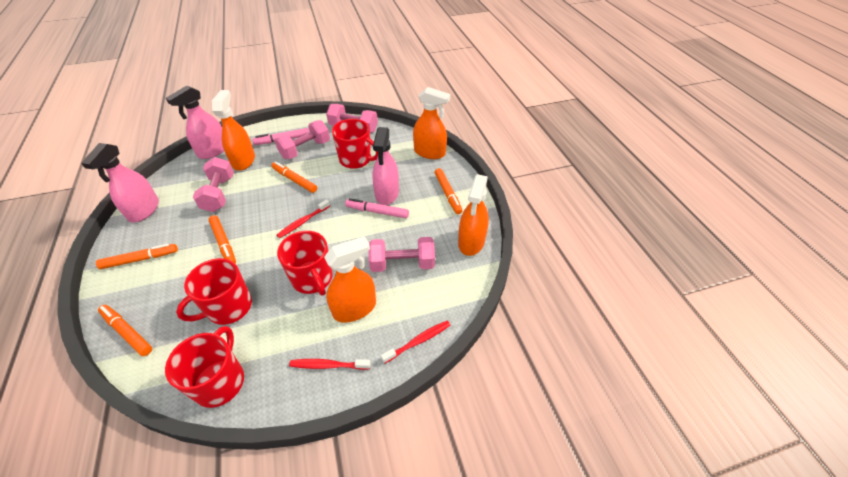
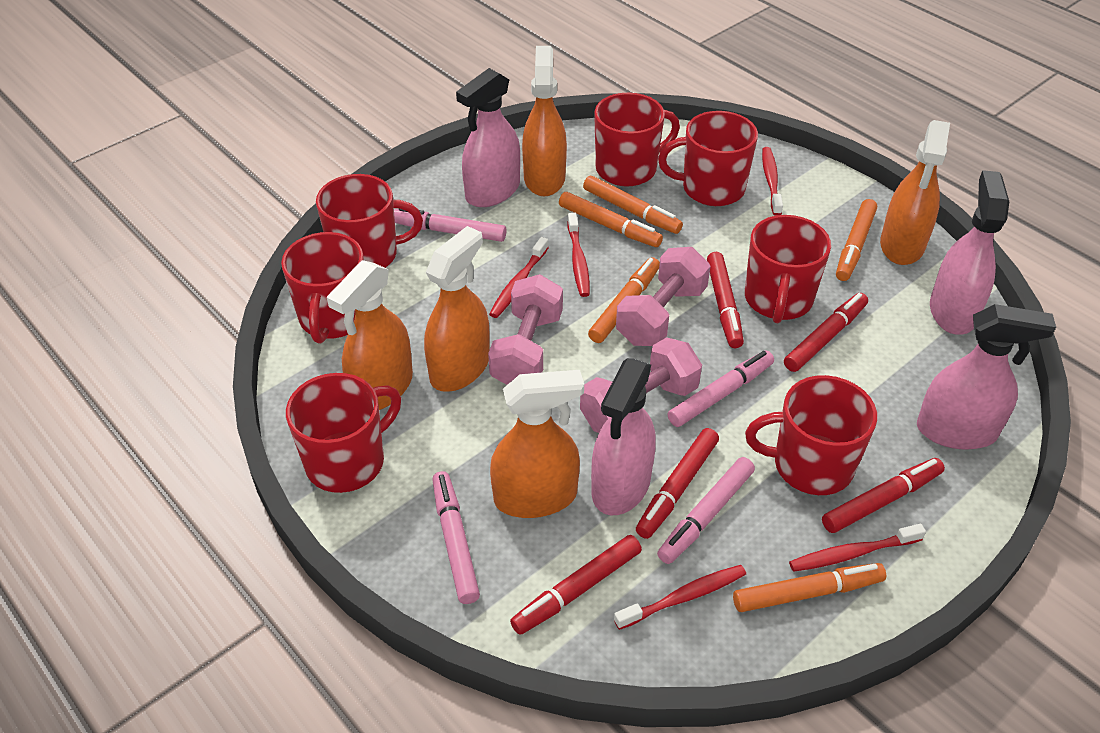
orange spray bottle: [212,90,255,171] [324,236,376,323] [413,87,450,159] [458,174,489,256] = 4 -> [327,260,413,410] [424,226,490,392] [490,370,584,518] [522,46,567,196] [880,120,950,265] = 5
pink dumbbell: [193,157,234,212] [275,120,330,159] [326,104,378,133] [368,237,435,272] = 4 -> [488,274,563,385] [580,337,702,433] [616,247,711,346] = 3
pink marker: [252,128,309,145] [345,198,409,218] = 2 -> [394,208,506,242] [432,471,480,604] [657,457,755,564] [668,351,774,427] = 4
pink spray bottle: [81,143,159,222] [166,86,224,159] [372,127,399,205] = 3 -> [456,68,520,207] [591,358,656,515] [917,304,1056,450] [930,170,1009,335] = 4
red marker: none = 0 -> [510,535,642,635] [636,428,719,539] [707,252,744,348] [784,293,868,372] [822,458,945,533] = 5
red mug: [165,326,244,408] [176,258,252,325] [277,231,333,296] [332,119,378,169] = 4 -> [281,232,364,344] [286,373,401,493] [316,174,423,268] [594,93,680,187] [658,111,758,206] [745,215,831,323] [745,375,877,495] = 7
red toothbrush: [277,199,330,238] [289,359,371,370] [381,321,450,364] = 3 -> [489,237,549,318] [567,213,590,297] [614,565,746,630] [762,147,783,216] [789,524,926,572] = 5

